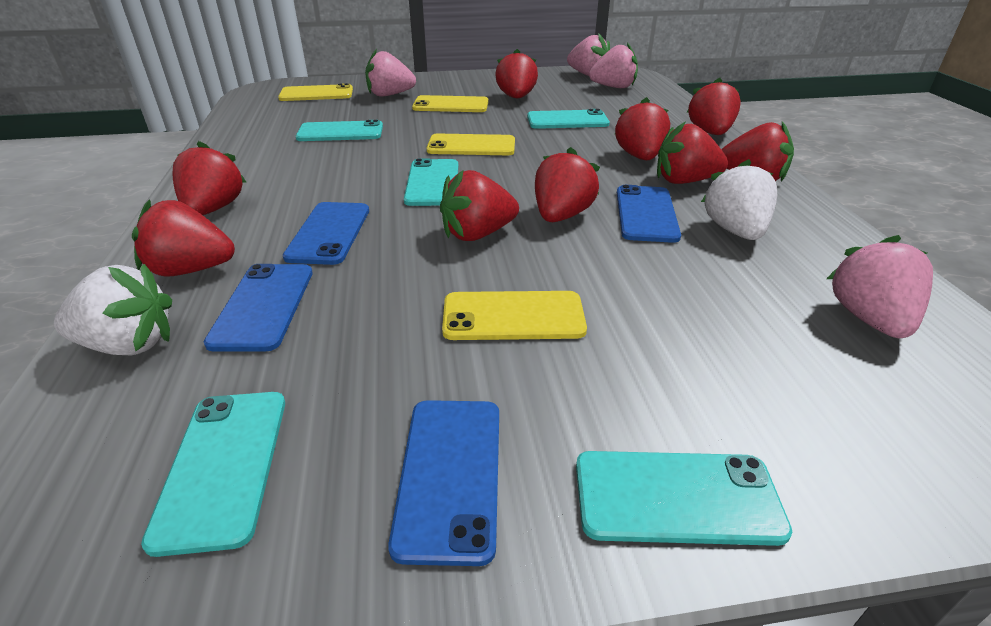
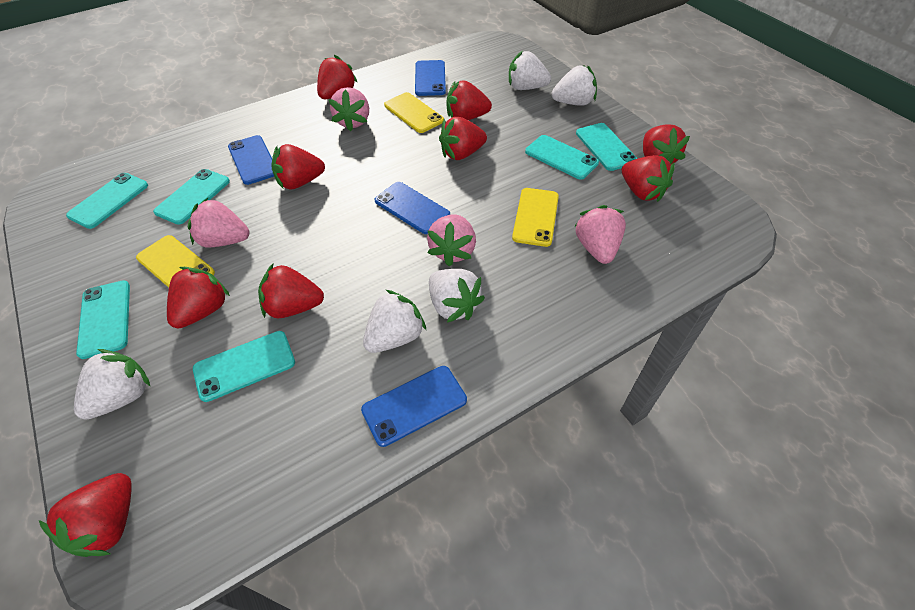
turquoise phone: [141,392,285,557] [296,120,383,141] [404,158,458,206] [527,109,610,129] [576,451,792,546] = 5 -> [66,173,148,229] [76,280,130,359] [153,169,230,225] [193,331,295,402] [525,135,599,180] [576,123,637,171] = 6
white strawberry: [54,264,172,356] [701,159,777,240] = 2 -> [74,349,151,420] [363,290,427,353] [429,269,485,323] [509,51,551,90] [552,65,597,106] = 5
yellow phone: [278,83,353,101] [412,95,489,112] [427,134,515,155] [442,291,587,340] = 4 -> [136,235,215,288] [384,92,444,133] [512,188,559,247] = 3

